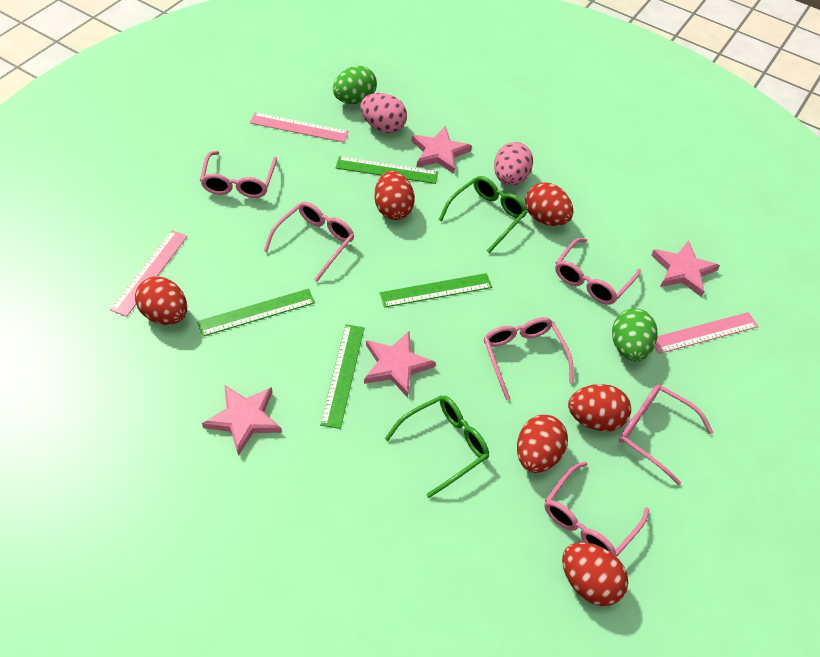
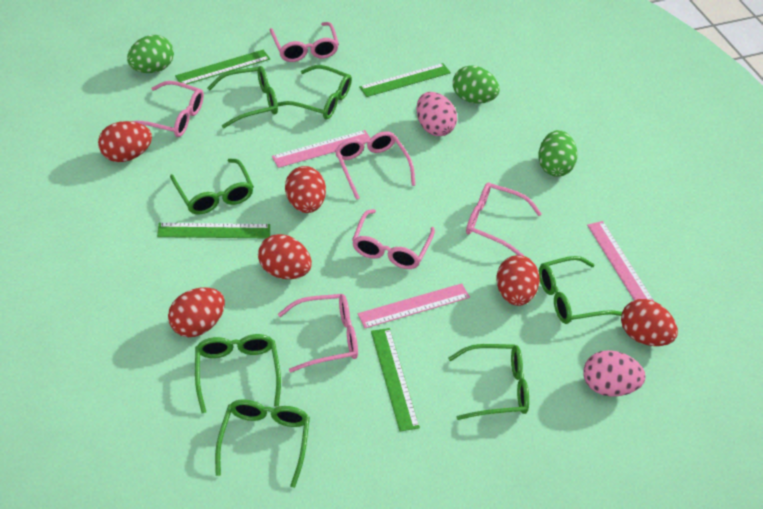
green egg: [333,66,377,104] [612,308,658,361] = 2 -> [127,35,174,73] [453,65,500,104] [538,130,577,177] = 3
green glasses: [385,395,489,498] [439,176,527,253] = 2 -> [170,159,254,214] [195,334,281,413] [207,66,278,128] [215,399,310,488] [277,65,352,120] [448,344,529,420] [539,256,622,324] = 7
pink star: [202,385,282,456] [364,331,436,398] [412,126,472,174] [651,240,720,297] = 4 -> none = 0

